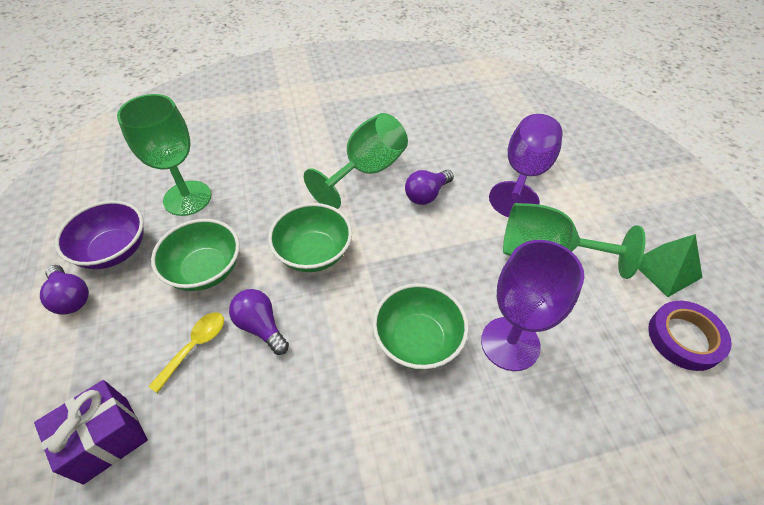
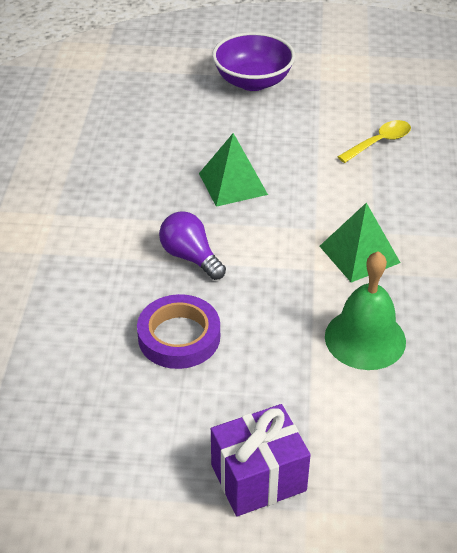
green bell: none = 0 -> [325,251,406,370] = 1
green bowl: [151,219,240,291] [268,203,352,272] [373,283,469,370] = 3 -> none = 0
green goblet: [117,94,211,216] [304,113,408,209] [503,203,645,279] = 3 -> none = 0
green pyramid: [638,234,703,297] = 1 -> [199,133,268,207] [319,203,401,282] = 2
purple goblet: [481,240,584,371] [489,114,563,217] = 2 -> none = 0
purple light bulb: [40,265,89,315] [229,289,289,355] [405,170,454,205] = 3 -> [159,211,226,280] = 1

